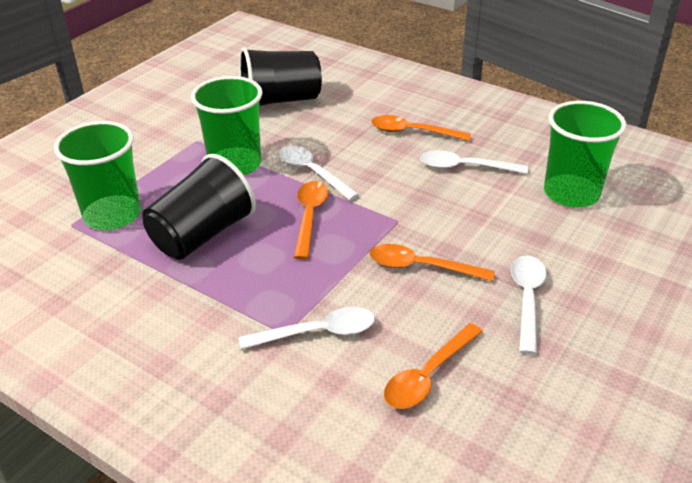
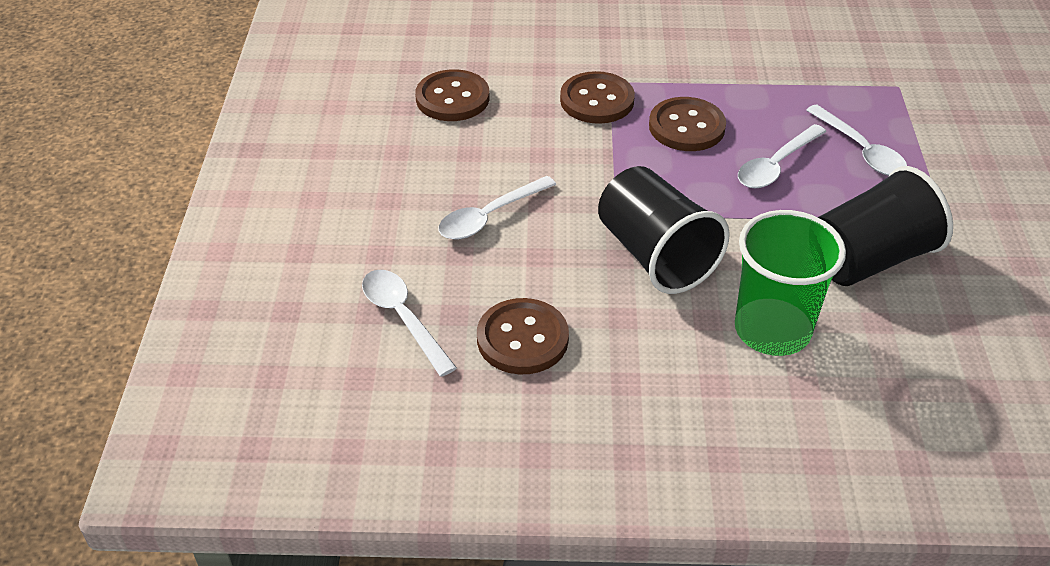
brown button: none = 0 -> [415,69,489,121] [477,298,569,374] [560,71,635,124] [649,97,726,151] = 4
green cup: [54,121,141,230] [191,76,262,175] [544,101,626,207] = 3 -> [735,210,846,356] = 1
orange spoon: [294,181,328,260] [370,244,495,282] [371,115,471,141] [384,323,483,409] = 4 -> none = 0

